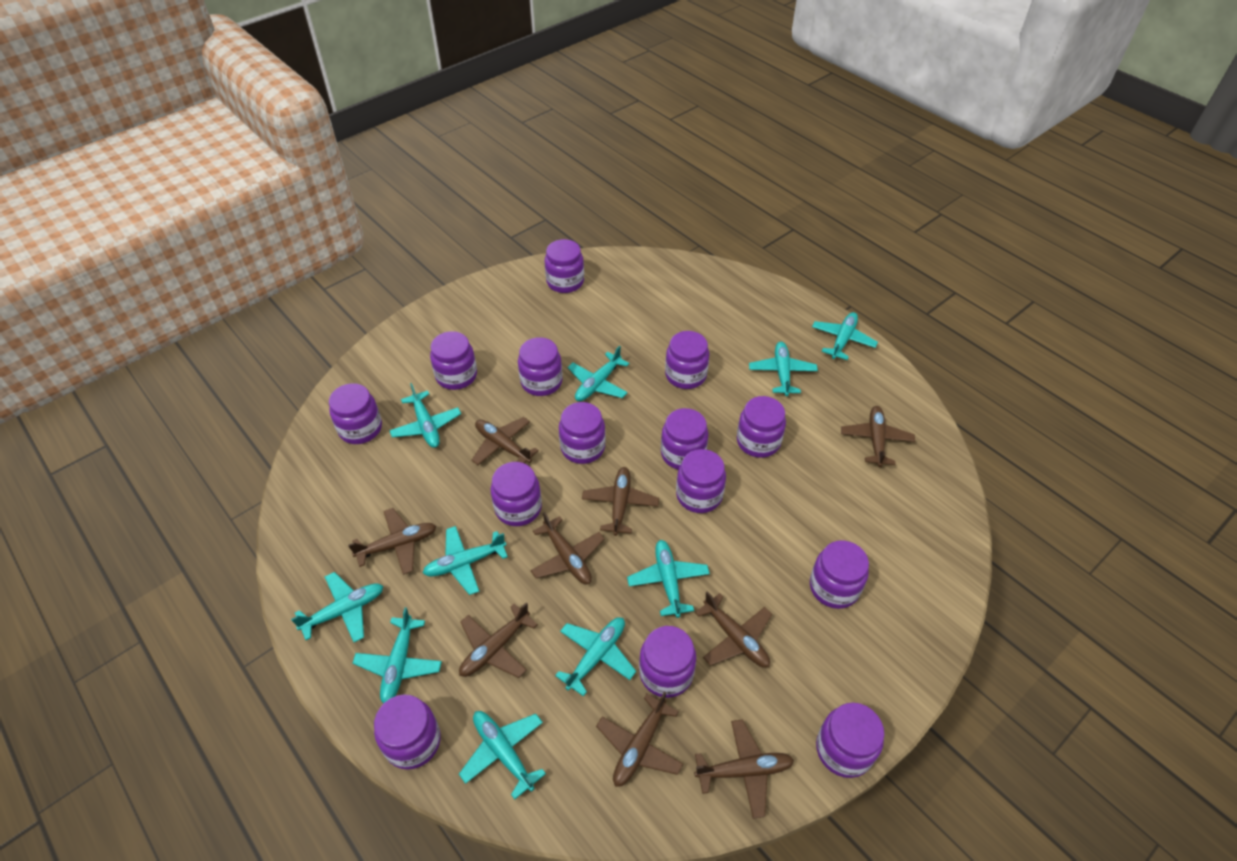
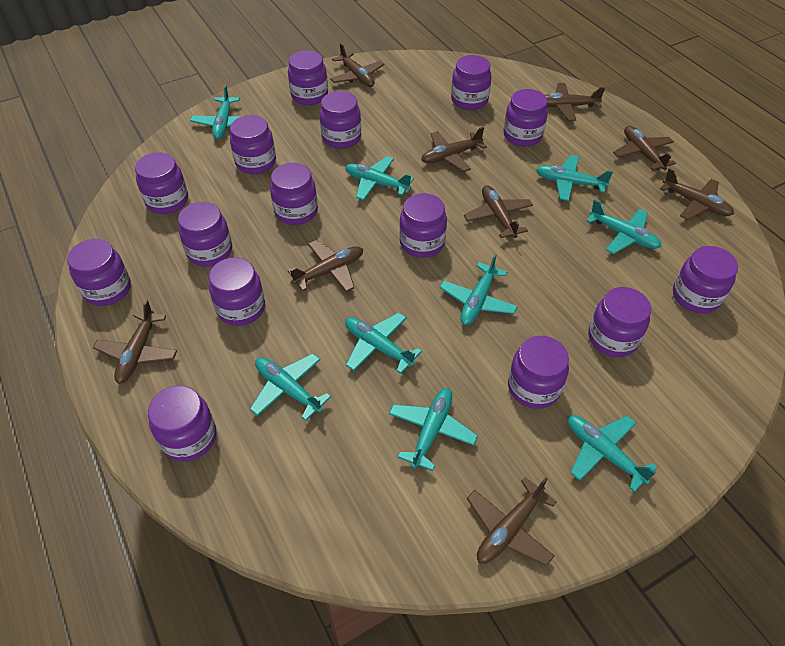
purple jar: [329,383,382,444] [374,695,441,770] [430,331,477,390] [491,462,542,526] [518,337,563,396] [545,239,584,293] [559,402,605,464] [639,626,696,698] [661,408,708,470] [665,331,709,389] [676,449,726,513] [737,396,786,458] [810,541,869,609] [816,703,884,778] = 14 -> [67,239,131,306] [135,152,188,214] [148,385,217,461] [178,202,232,267] [209,257,265,326] [230,115,276,174] [270,163,318,225] [288,50,328,105] [320,91,361,149] [399,193,447,258] [451,55,492,110] [504,89,548,146] [508,336,569,409] [588,287,651,357] [673,246,738,314] = 15
turquoise plane: [291,572,383,643] [353,607,442,703] [389,383,461,448] [423,526,508,595] [459,711,546,800] [555,617,636,697] [568,345,629,401] [627,540,710,618] [749,342,818,396] [812,312,878,360] = 10 -> [190,85,242,139] [250,354,331,421] [345,156,414,201] [345,313,422,374] [389,388,478,471] [440,254,518,325] [536,155,613,201] [567,415,657,492] [586,199,662,254] = 9

